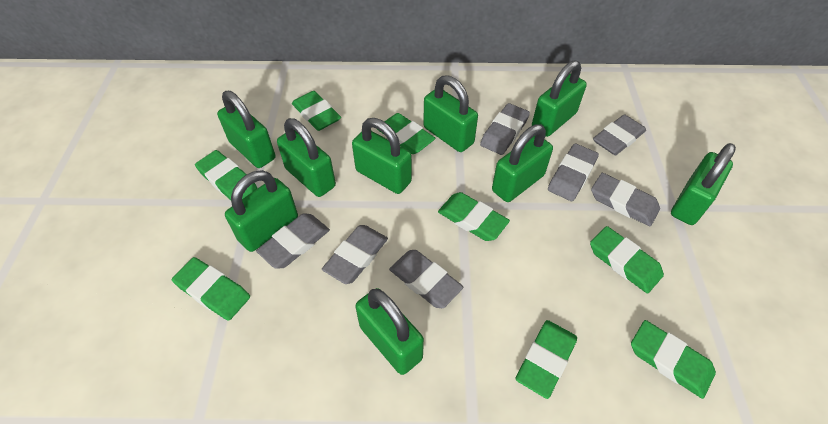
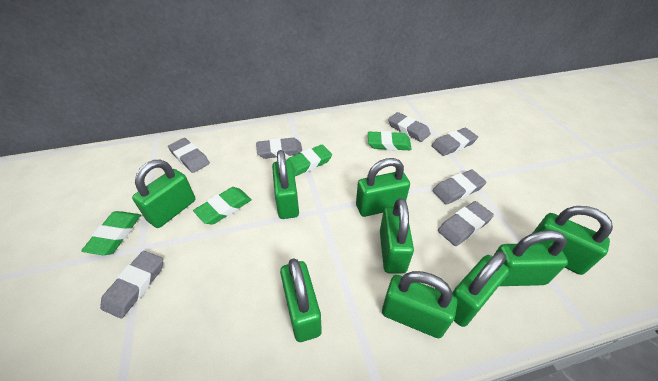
green eraser: [172,257,250,321] [195,150,257,200] [292,91,341,131] [377,113,435,154] [438,192,510,241] [516,320,577,399] [590,226,664,294] [631,320,716,399] = 8 -> [81,211,141,255] [193,187,252,225] [287,144,332,176] [368,131,412,151] = 4

